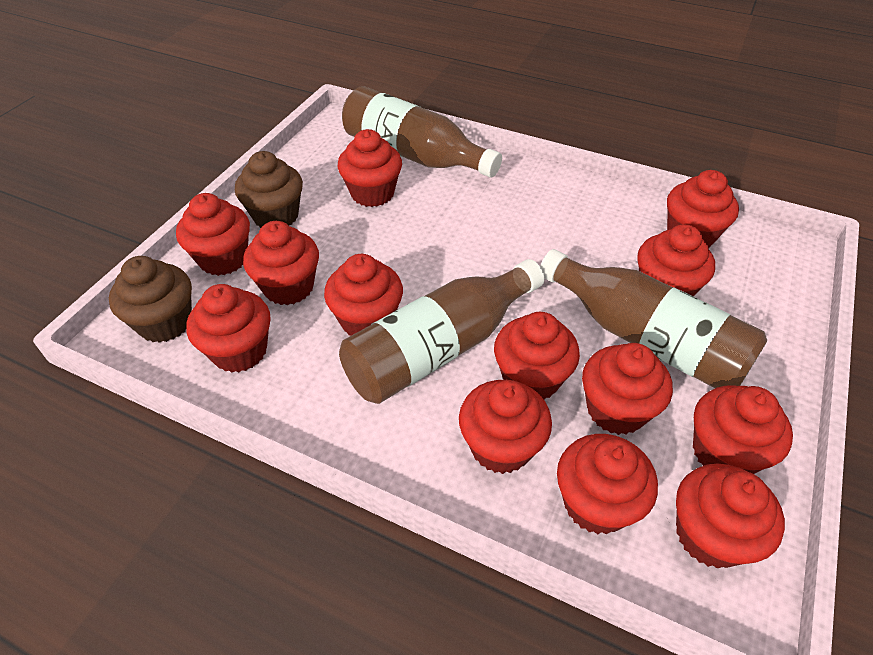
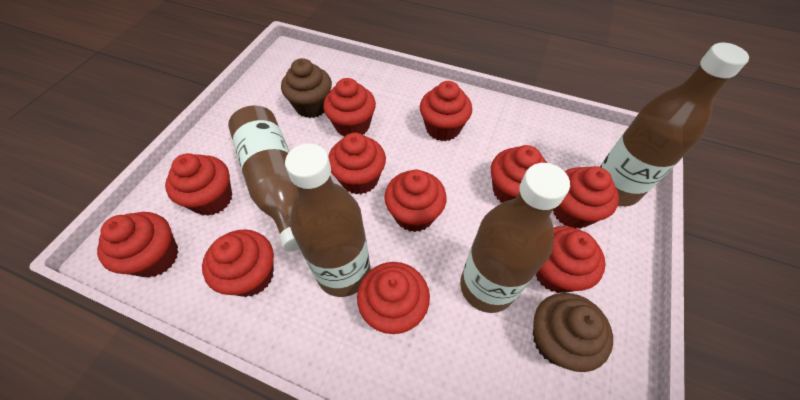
brown bottle: [339,259,544,404] [342,86,502,178] [540,249,767,388] = 3 -> [228,105,300,251] [285,143,371,297] [460,163,570,313] [600,43,749,206] = 4
red cupcake: [176,193,250,276] [186,284,271,373] [243,221,319,305] [324,254,403,336] [338,129,402,207] [459,380,552,474] [494,312,580,400] [557,434,658,534] [582,343,673,435] [637,224,715,296] [667,170,739,248] [676,464,785,568] [693,385,793,474] = 13 -> [97,212,178,278] [165,153,232,216] [202,229,274,297] [323,78,376,137] [328,133,386,194] [357,262,430,334] [384,170,447,232] [420,81,472,141] [491,145,547,203] [536,226,606,293] [553,166,619,229] = 11

